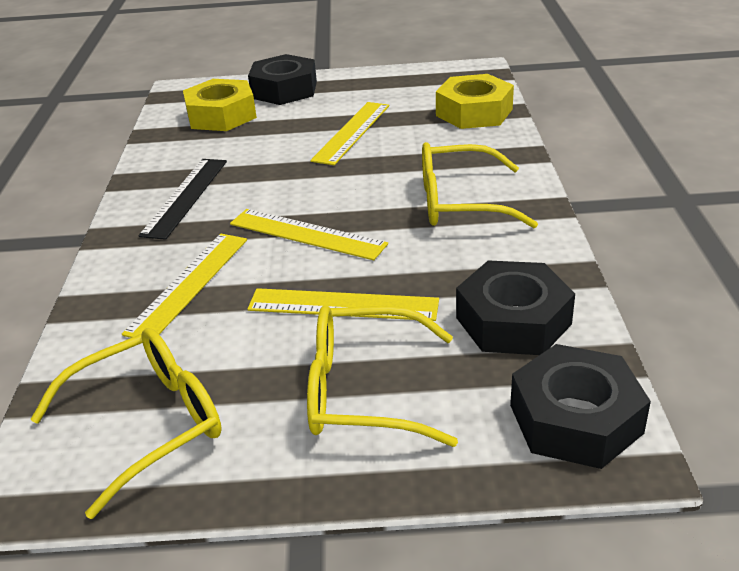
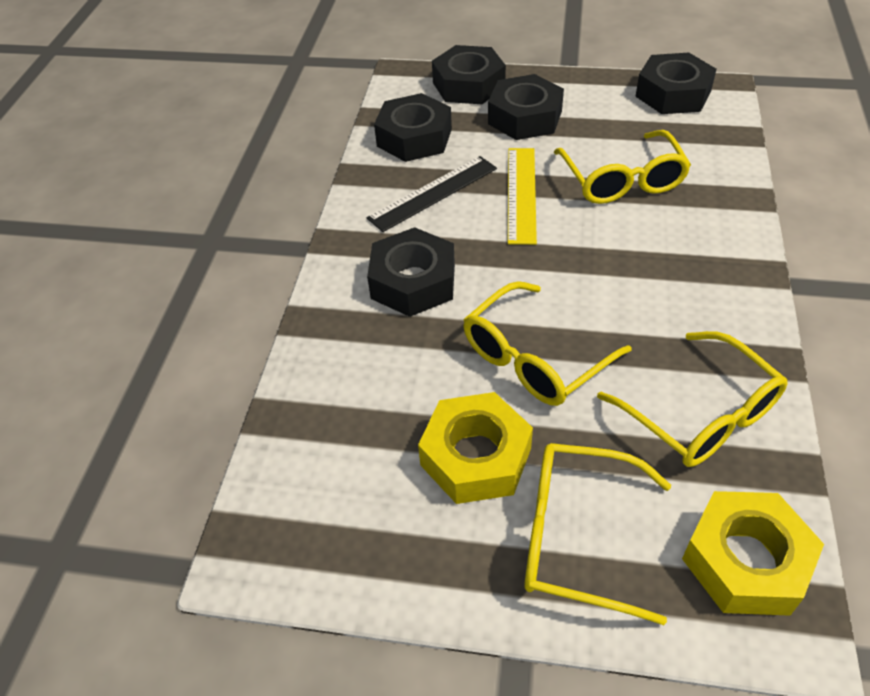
black nut: [248,54,317,105] [456,261,575,355] [510,344,651,469] = 3 -> [367,227,455,317] [374,93,452,162] [432,45,506,104] [488,74,564,140] [635,52,717,114] = 5
yellow glasses: [30,328,222,519] [307,305,458,447] [422,142,538,228] = 3 -> [463,281,632,406] [524,443,671,625] [554,130,691,204] [597,331,787,467] = 4
yellow ruler: [122,234,247,338] [230,209,388,261] [247,288,439,321] [310,102,389,165] = 4 -> [508,148,537,245] = 1

